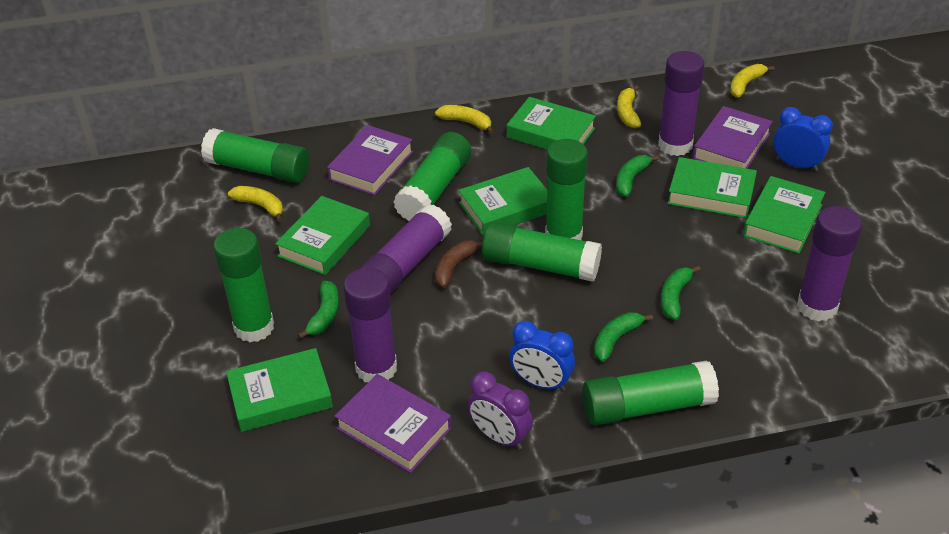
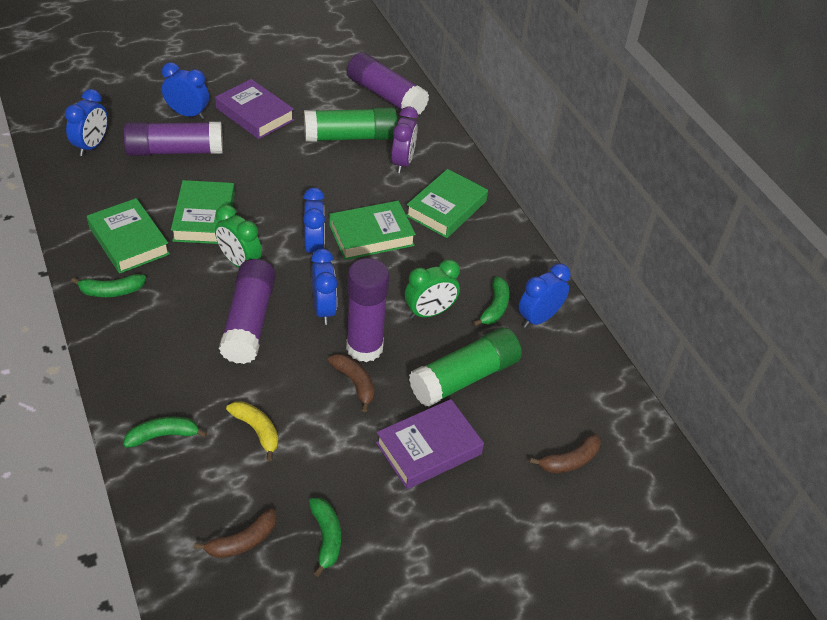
blue clock: [509,321,575,391] [773,107,833,171] = 2 -> [65,89,108,156] [162,62,209,119] [303,188,325,255] [311,249,337,325] [518,263,570,328] = 5
brown banana: [435,240,483,288] = 1 -> [194,508,277,558] [328,354,375,412] [530,433,601,473] = 3
green book: [226,348,333,432] [275,196,370,275] [458,167,547,236] [507,97,596,150] [667,157,757,218] [743,176,826,254] = 6 -> [87,198,170,274] [171,180,235,244] [329,201,416,260] [406,169,488,238] = 4
green clock: none = 0 -> [215,205,262,267] [405,259,460,319] = 2
green glue stick: [201,128,309,183] [213,228,274,342] [393,132,471,221] [482,222,602,282] [545,139,588,240] [582,360,719,425] = 6 -> [304,107,398,142] [409,327,522,407] = 2
purple book: [327,125,413,195] [335,374,452,473] [692,106,773,169] = 3 -> [215,79,294,139] [376,399,484,489] = 2
yellow banana: [228,186,283,222] [435,105,494,134] [617,85,641,128] [730,64,774,97] = 4 -> [226,401,278,461] = 1

